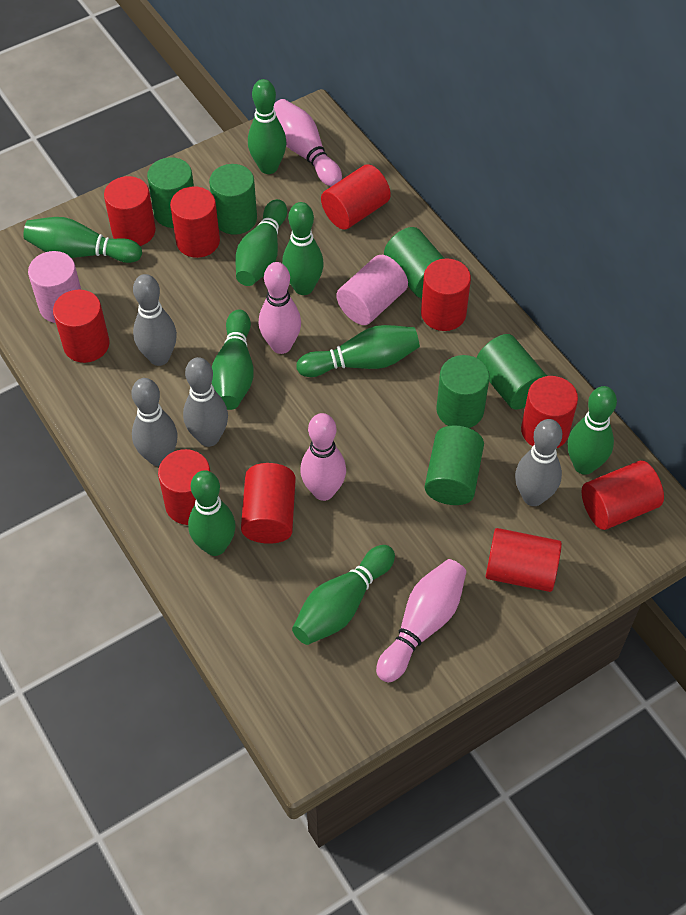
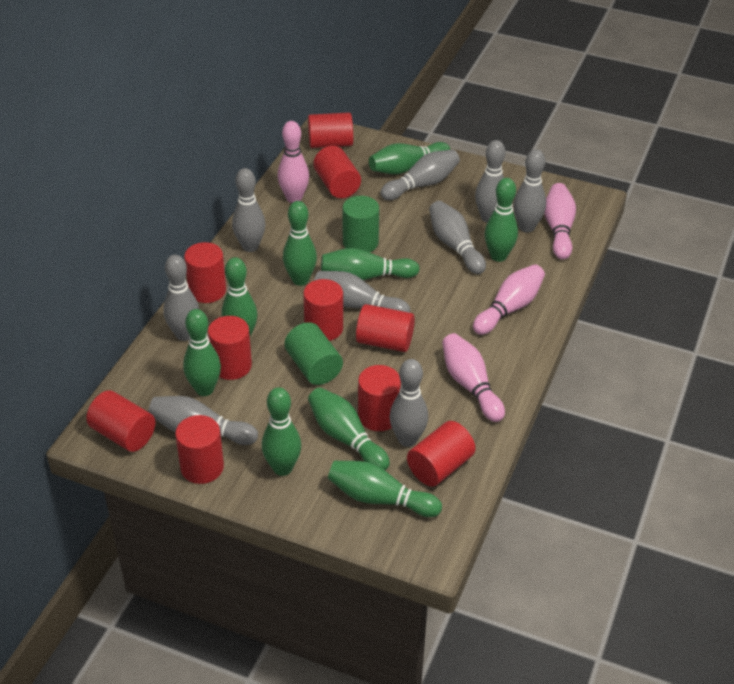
green cylinder: [147,157,194,228] [209,164,257,235] [384,227,445,298] [425,425,484,505] [436,355,489,428] [477,334,547,410] = 6 -> [284,322,343,385] [342,196,379,252] = 2
grey bowling pin: [132,378,177,467] [133,274,177,366] [183,357,228,447] [515,419,562,506] = 4 -> [148,396,258,445] [163,255,199,341] [232,168,265,252] [314,271,410,313] [380,149,460,200] [389,359,428,447] [429,201,486,274] [475,140,505,223] [513,149,546,233] = 9
pink cylinder: [28,251,81,323] [336,255,408,325] = 2 -> none = 0

